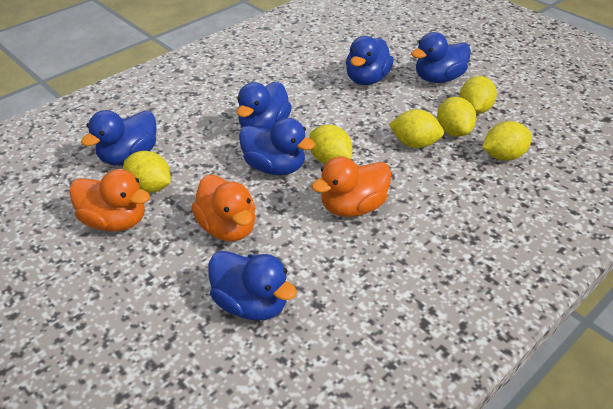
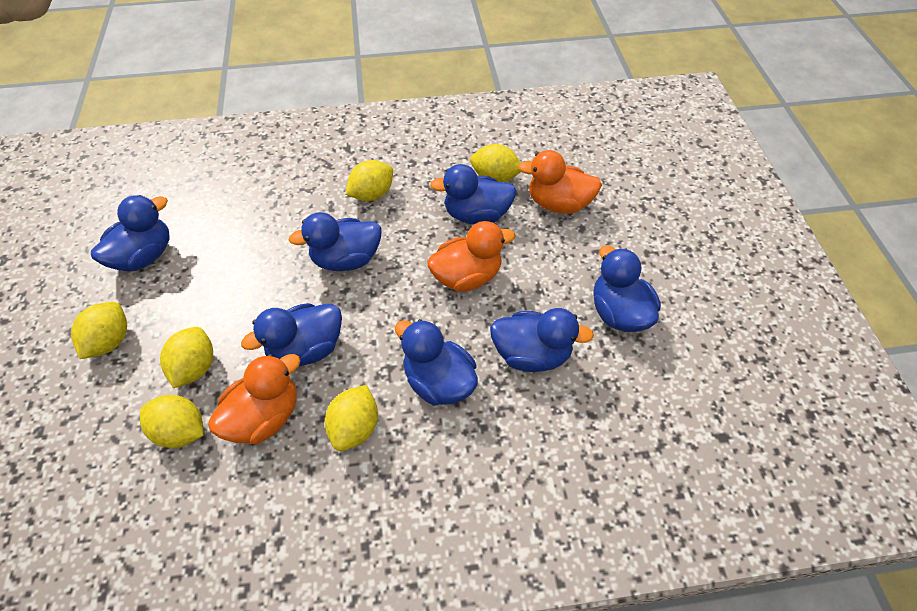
blue duck: [81,110,156,166] [208,251,297,320] [236,81,292,129] [239,118,315,175] [346,36,394,85] [411,32,471,83] = 6 -> [91,195,169,271] [241,303,342,366] [289,212,382,271] [395,319,478,406] [430,164,517,225] [490,308,594,372] [593,246,661,332] = 7

